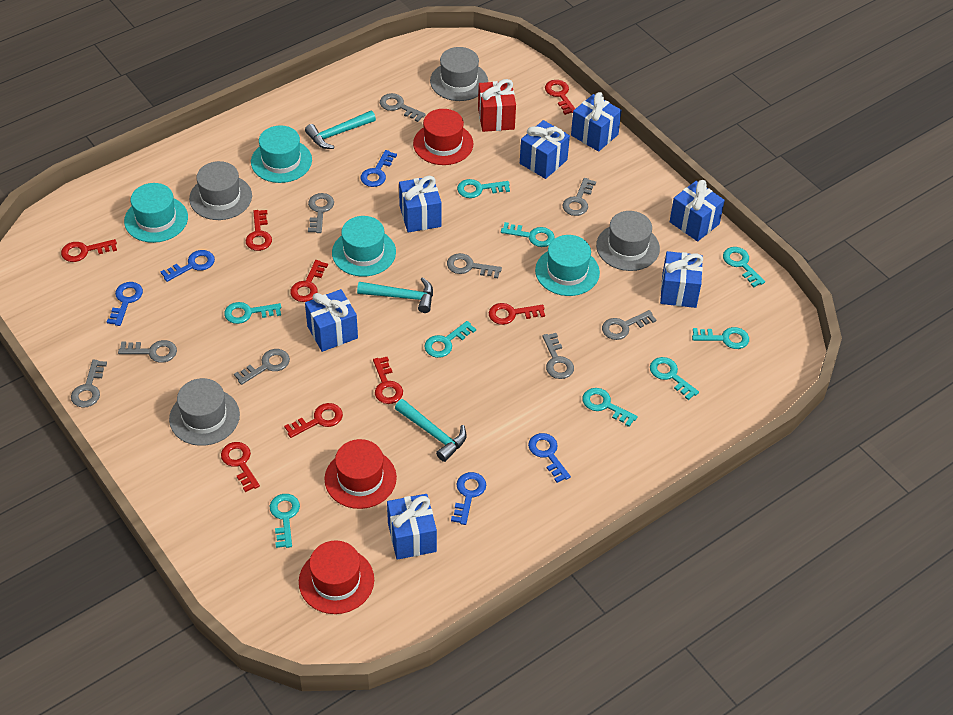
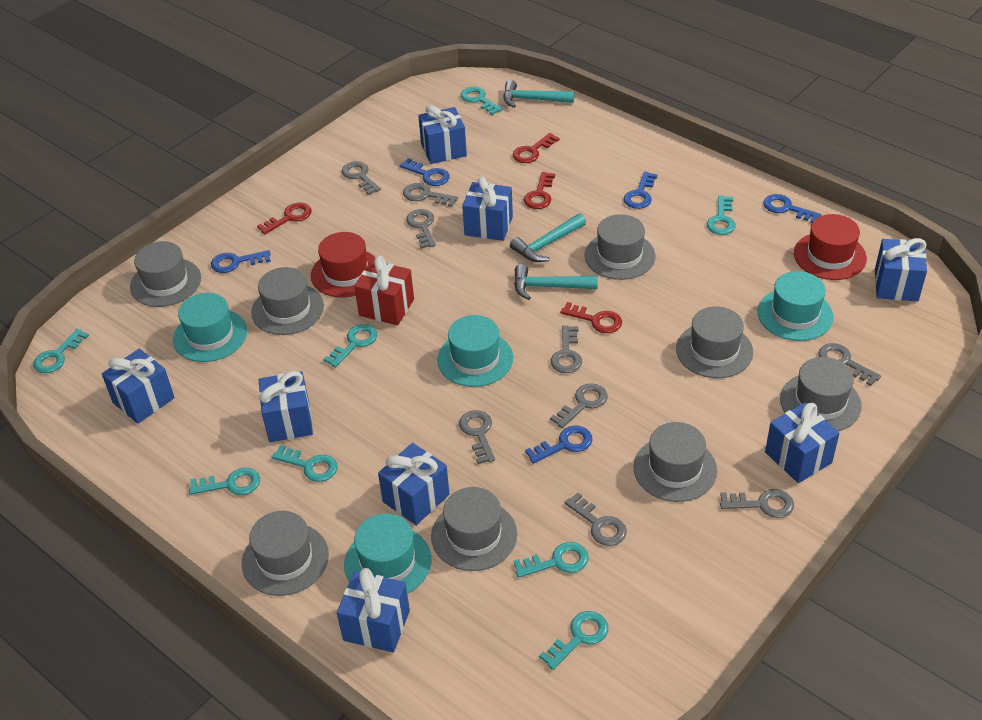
blue gift: [305,289,358,352] [387,494,437,560] [399,176,441,232] [520,120,570,179] [571,92,622,152] [660,251,703,308] [670,180,725,241] = 7 -> [102,349,175,424] [259,371,313,442] [337,568,410,652] [378,443,450,525] [418,105,467,164] [462,176,513,241] [765,403,839,483] [875,238,927,302] = 8
grey hat: [169,378,240,446] [189,161,252,220] [430,47,488,101] [596,211,660,271] = 4 -> [130,241,201,307] [242,511,329,596] [251,267,324,335] [431,487,517,571] [585,214,655,280] [633,422,717,502] [676,306,753,378] [780,357,862,431] = 8
red hat: [299,540,374,614] [324,439,397,509] [413,109,474,165] = 3 -> [311,232,376,297] [794,214,867,280] = 2
red key: [61,239,117,262] [221,442,260,492] [246,210,272,251] [284,403,343,438] [290,260,328,302] [373,357,403,404] [489,303,545,325] [545,80,575,115] = 8 -> [257,203,312,234] [513,133,560,163] [524,172,555,209] [560,302,622,333] = 4
turquoise key: [224,302,281,324] [270,494,300,548] [425,321,476,358] [457,179,510,198] [501,222,555,247] [582,388,638,427] [650,357,699,400] [692,327,749,349] [723,247,765,288] = 9 -> [33,329,89,373] [189,468,260,495] [272,445,338,482] [324,324,377,368] [461,87,503,115] [513,542,589,578] [539,611,608,670] [707,195,735,235] = 8

